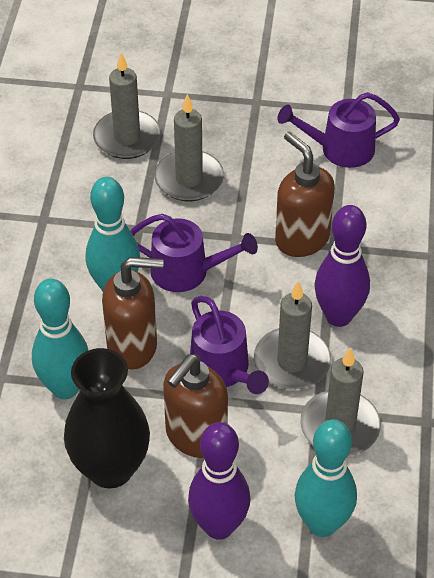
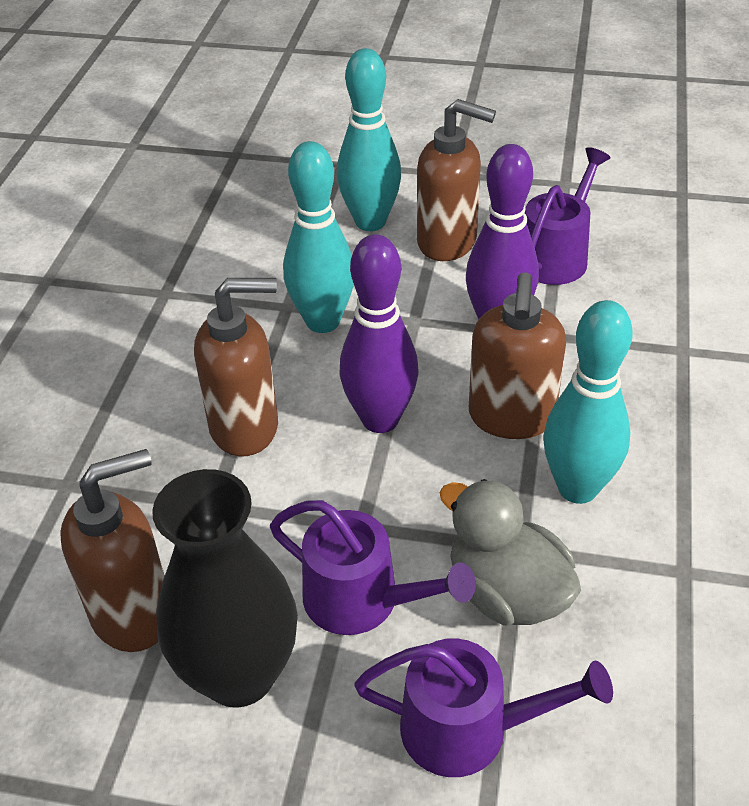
brown soap dispenser: [102,257,164,370] [163,354,228,458] [275,131,335,257] = 3 -> [60,449,165,652] [194,278,278,457] [417,99,496,261] [469,272,566,439] = 4
grey candle: [93,53,161,159] [154,94,224,201] [254,281,331,390] [300,348,381,456] = 4 -> none = 0
grey duck: none = 0 -> [440,479,581,626] = 1

